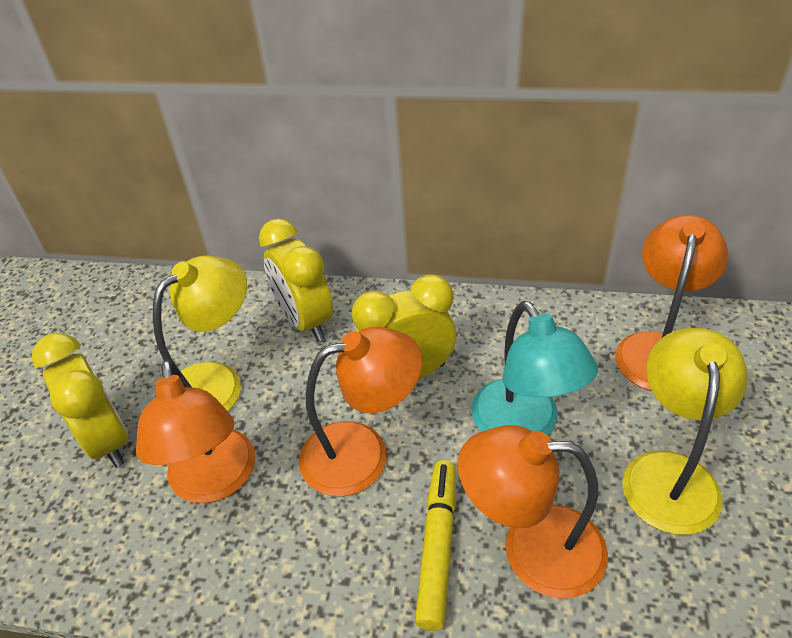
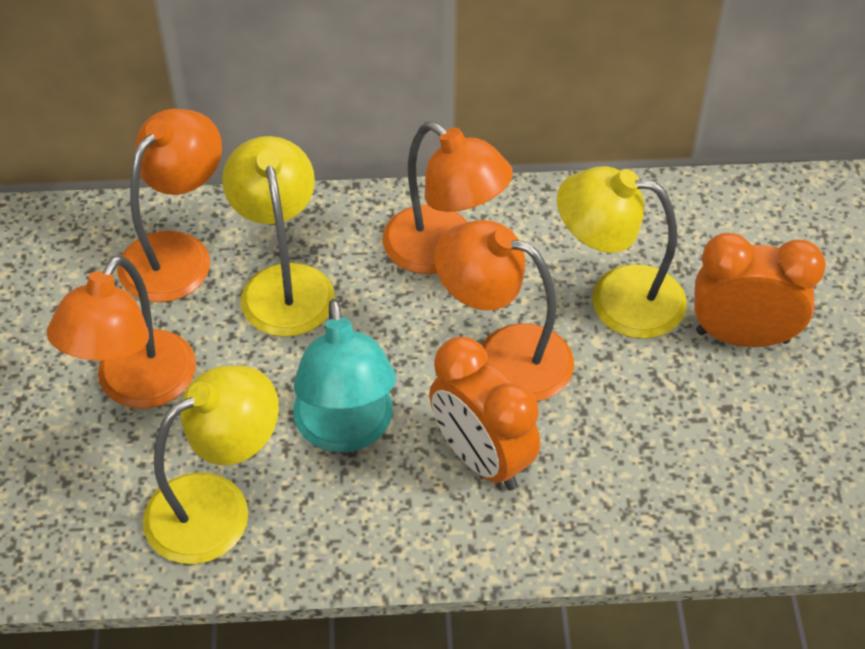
orange clock: none = 0 -> [429,337,540,491] [694,233,826,347] = 2
yellow clock: [32,333,128,468] [259,219,333,341] [352,274,456,380] = 3 -> none = 0
yellow lamp: [153,256,247,411] [622,328,748,535] = 2 -> [143,366,279,564] [222,136,335,337] [557,166,687,339] = 3
yellow marker: [415,460,456,631] = 1 -> none = 0

